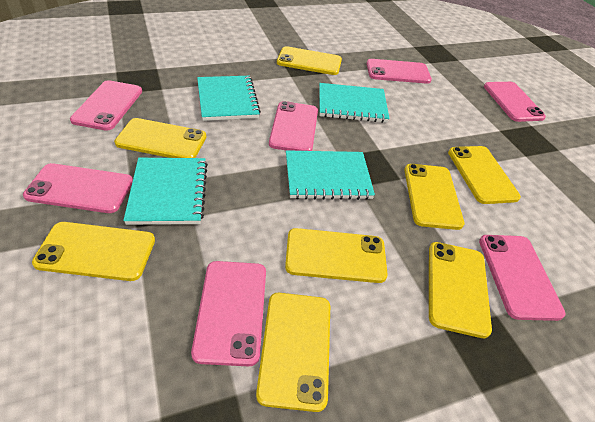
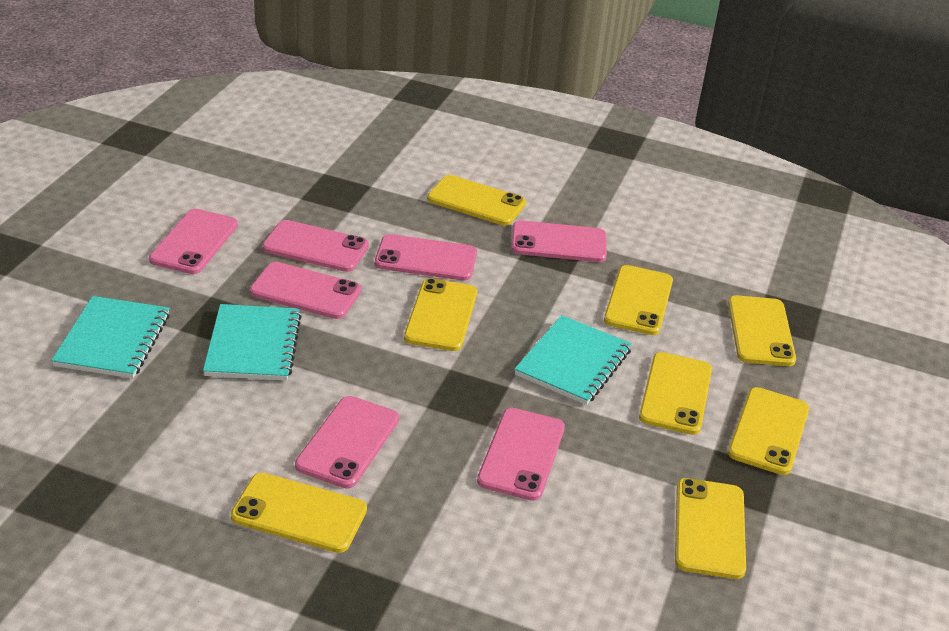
turquoise notebook: [123,158,208,225] [197,76,261,121] [286,150,375,200] [319,83,390,123] = 4 -> [51,296,170,378] [203,304,302,381] [515,315,632,405] = 3

